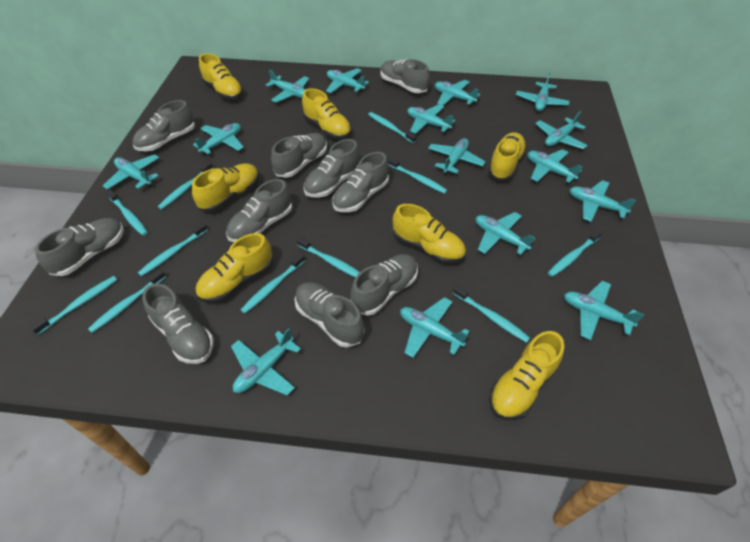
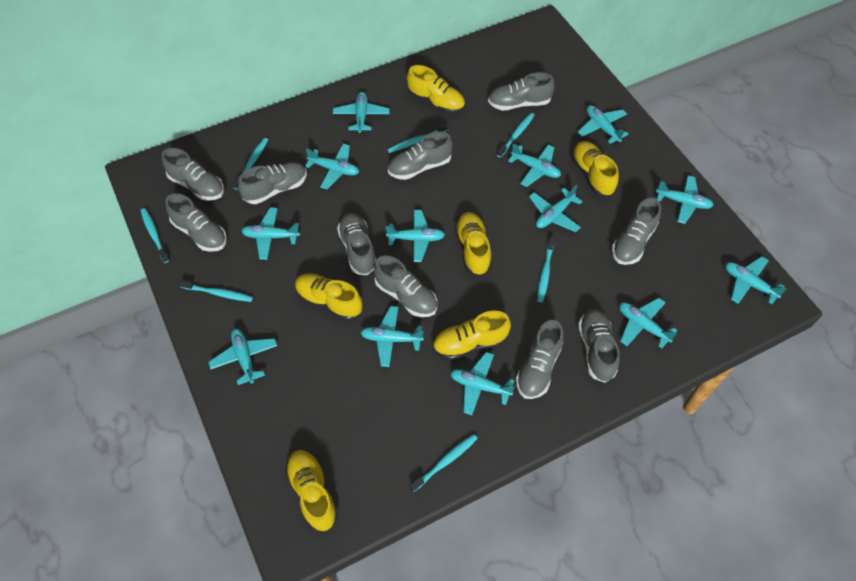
turquoise plane: [103,154,159,190] [193,123,244,155] [231,328,301,396] [266,69,309,102] [326,68,369,93] [400,297,470,358] [407,104,455,134] [428,138,486,175] [435,80,480,106] [476,212,536,255] [516,73,570,111] [528,149,582,183] [535,111,588,149] [564,281,644,340] [570,180,636,222] = 15 -> [209,329,277,385] [242,207,300,260] [305,144,359,189] [333,92,390,134] [360,306,424,367] [385,210,445,262] [450,352,514,415] [508,143,561,187] [529,185,583,232] [578,105,629,144] [619,298,677,348] [656,175,714,224] [725,256,787,304] = 13
turquoise toothbrush: [30,276,117,335] [88,269,166,333] [106,189,148,236] [138,223,208,276] [158,162,213,210] [241,253,305,314] [297,237,360,278] [368,112,416,143] [388,157,448,194] [453,285,530,343] [548,229,603,277] = 11 -> [140,208,169,263] [179,280,253,302] [232,138,268,190] [387,123,449,153] [409,434,478,492] [497,113,534,158] [537,237,555,302] = 7
yellow shoe: [192,163,259,212] [195,233,273,303] [199,53,243,99] [302,88,352,139] [393,204,466,264] [488,132,527,180] [489,331,564,420] = 7 -> [285,450,338,531] [295,273,362,321] [407,65,465,113] [432,311,511,360] [455,212,492,276] [572,141,619,197] = 6

